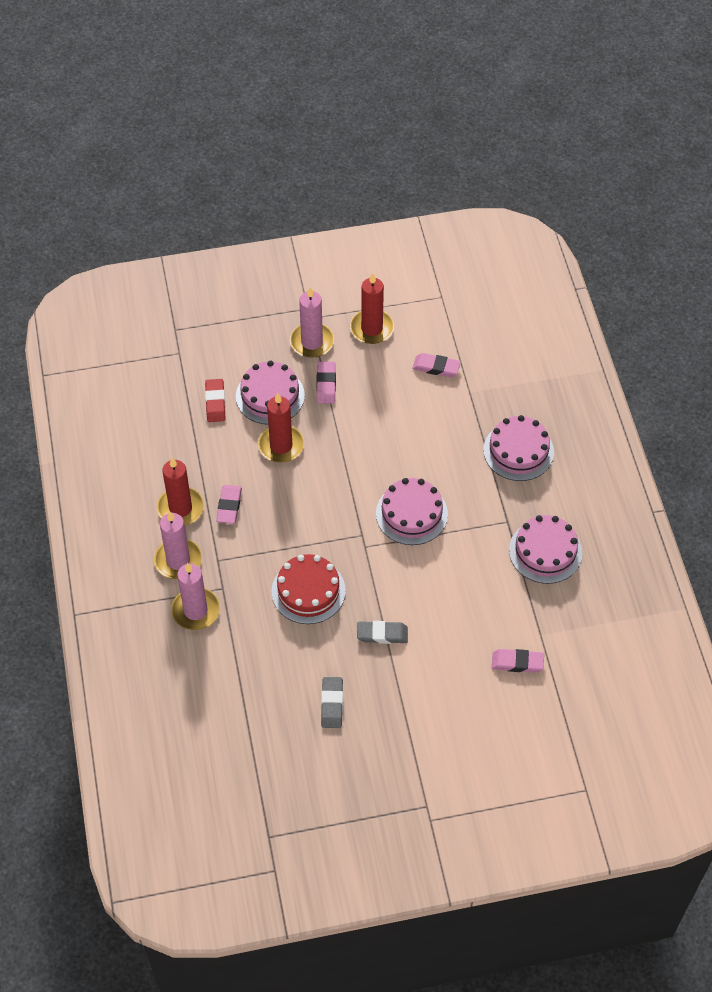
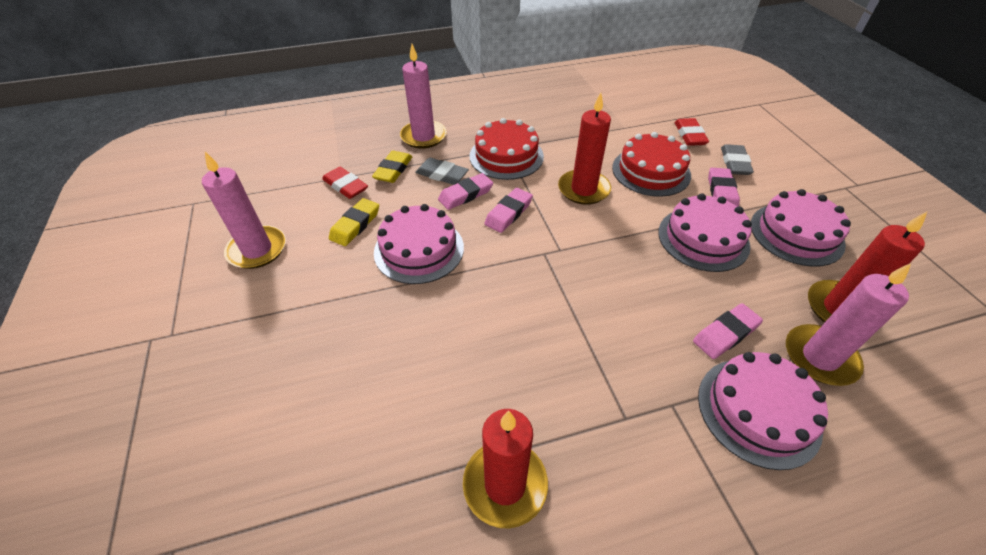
red cake: [272,554,346,624] = 1 -> [469,118,544,180] [612,132,691,197] = 2
red eraser: [205,379,226,422] = 1 -> [322,167,368,199] [674,118,709,146] = 2
yellow eraser: none = 0 -> [329,198,379,246] [372,151,412,183] = 2

